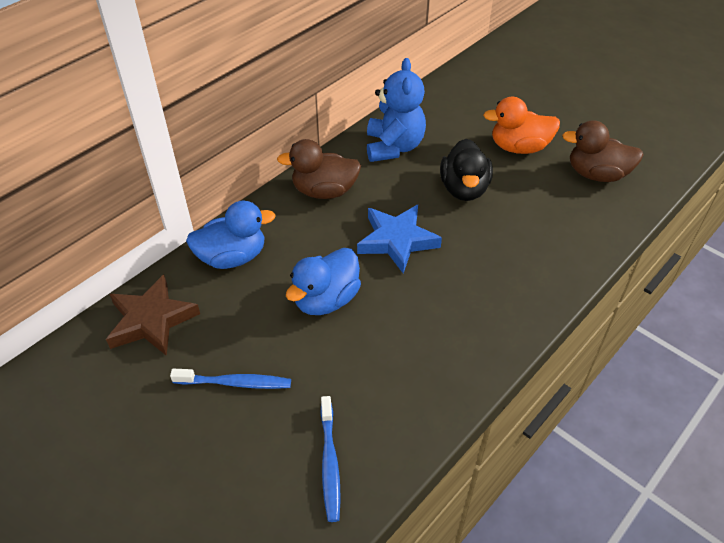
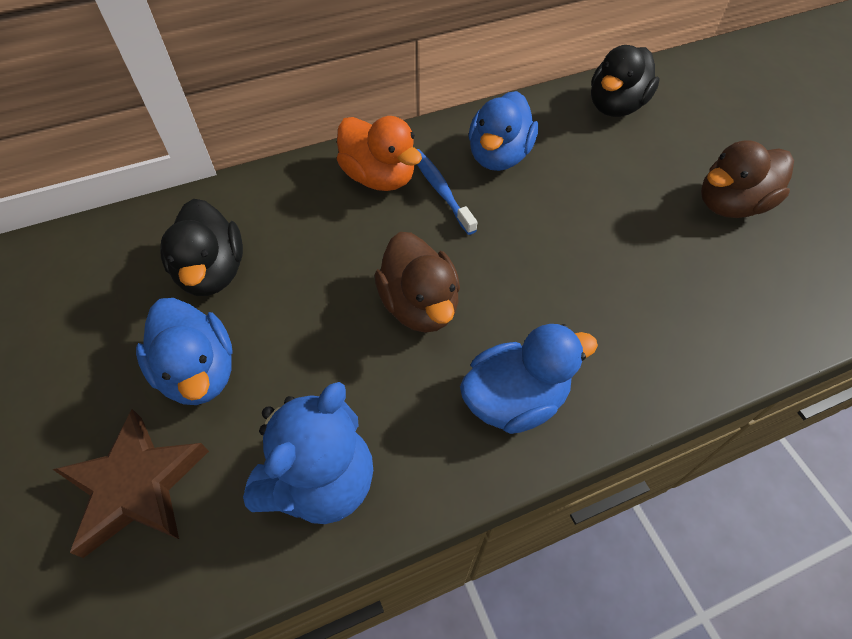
black duck: [440,139,493,201] = 1 -> [160,199,243,296] [591,45,660,117] = 2
blue duck: [186,201,275,269] [286,248,361,315] = 2 -> [136,298,233,405] [460,324,598,434] [469,91,538,171] = 3
blue star: [357,205,442,273] = 1 -> none = 0
blue toothbrush: [170,369,291,389] [320,396,341,522] = 2 -> [417,149,477,235] = 1

